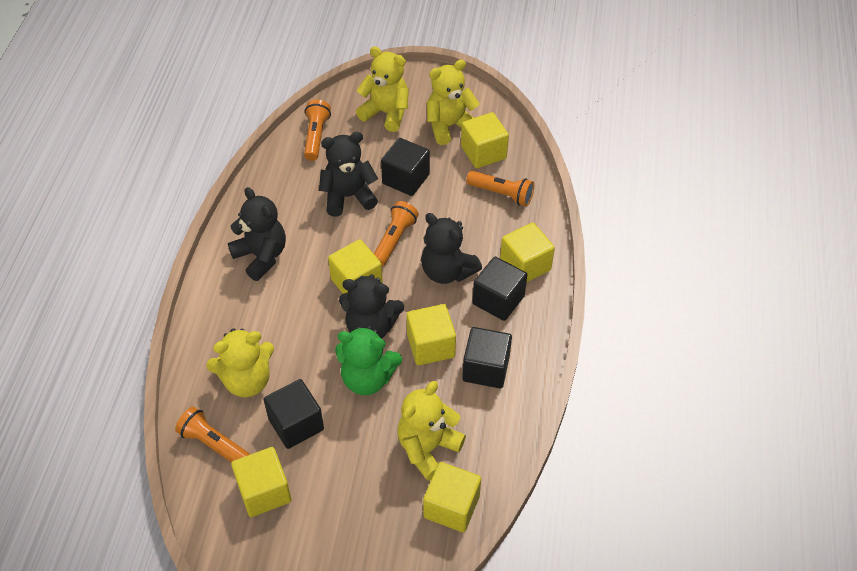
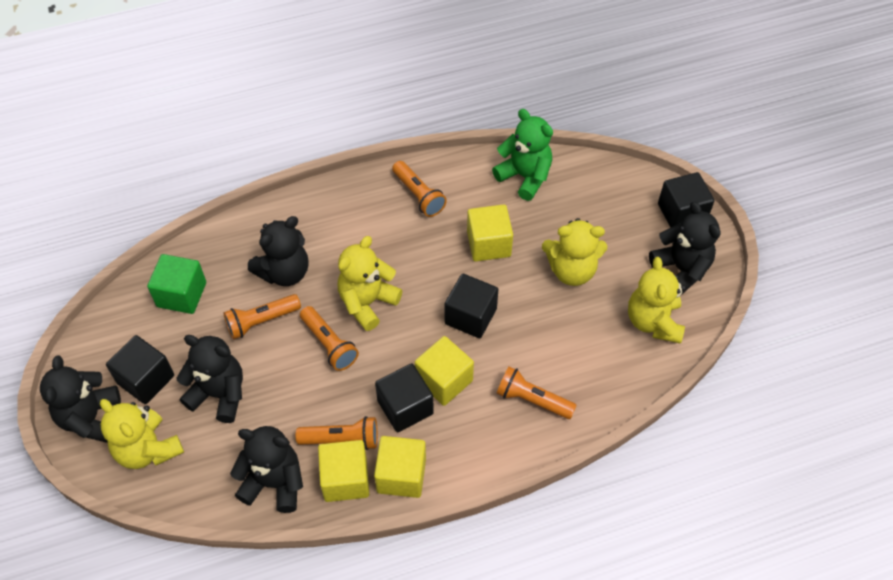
black teddy bear: [228,187,286,281] [319,132,378,216] [339,274,404,339] [421,213,482,284] = 4 -> [40,355,121,443] [177,335,243,423] [230,426,303,513] [248,216,309,286] [649,202,721,296] = 5
green cube: none = 0 -> [147,254,206,314] = 1
orange flashlight: [175,407,250,462] [304,99,331,161] [374,201,419,266] [466,171,534,206] = 4 -> [224,294,301,339] [296,416,378,450] [300,306,359,371] [392,161,447,217] [497,367,577,419] = 5
yellow cube: [231,447,292,517] [328,239,383,294] [406,304,456,365] [423,462,481,533] [461,112,509,168] [500,222,555,283] = 6 -> [318,440,369,502] [374,436,426,498] [415,336,474,406] [467,204,513,261] = 4

